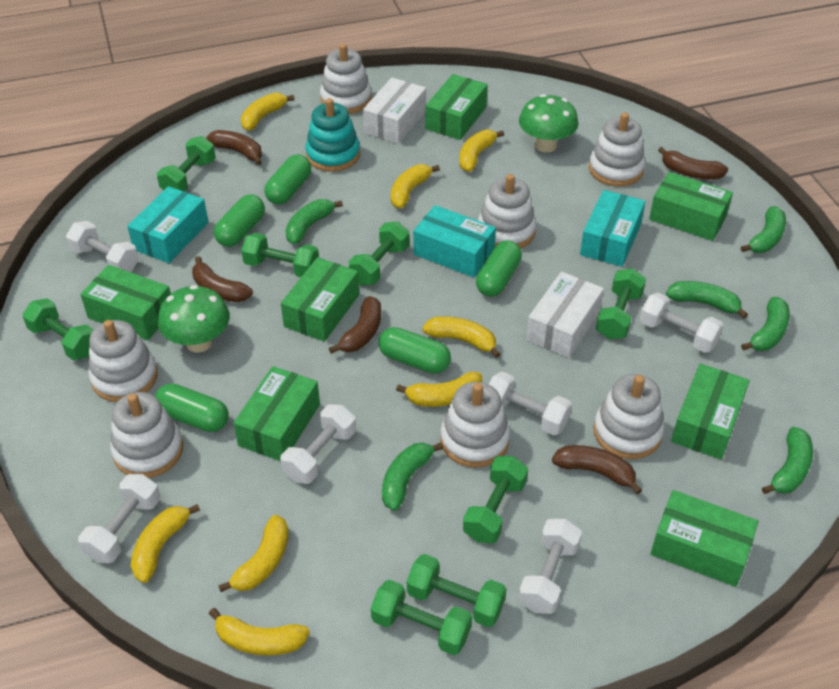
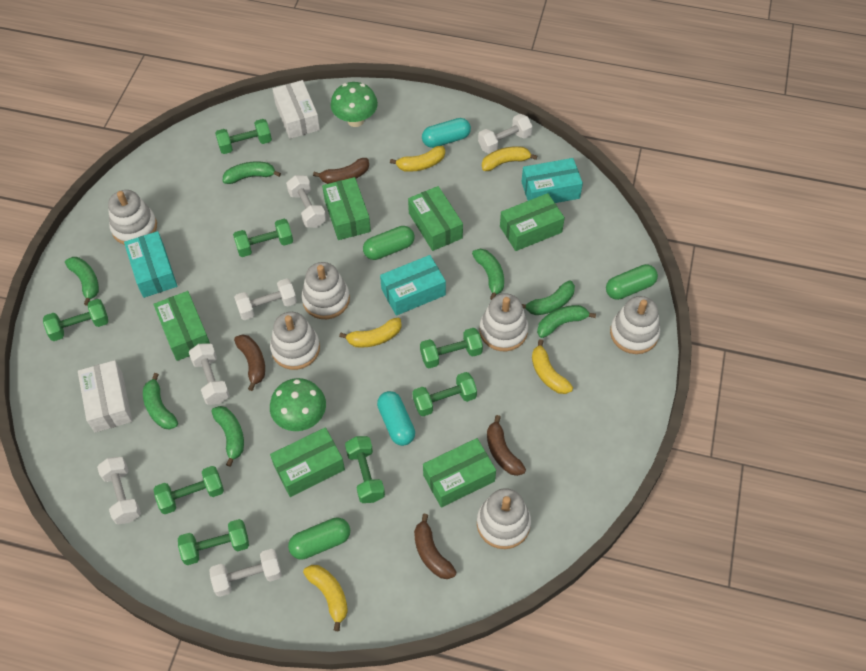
brown banana: [192,256,253,302] [206,130,262,165] [329,296,381,354] [552,445,642,494] [658,147,728,179] = 5 -> [234,334,265,391] [313,158,369,184] [414,514,457,579] [487,415,526,476] = 4
green banana: [285,199,343,245] [382,442,444,511] [666,281,748,319] [741,206,786,253] [741,297,790,351] [762,427,813,494] = 6 -> [65,257,99,306] [143,373,178,429] [211,406,244,467] [223,161,281,184] [472,249,504,300] [522,280,575,315] [537,305,596,338] = 7
green box: [80,265,171,340] [234,366,320,461] [281,257,359,342] [425,74,487,140] [649,172,733,241] [650,490,759,587] [671,364,750,460] = 7 -> [153,291,210,361] [270,427,345,497] [322,177,371,240] [408,186,463,251] [423,438,496,508] [500,193,565,251] = 6
green capsule: [155,383,229,432] [214,194,265,247] [264,154,311,205] [379,327,451,374] [476,240,522,297] = 5 -> [288,517,350,560] [363,226,414,260] [606,264,658,300] = 3
turquoise capsule: none = 0 -> [377,391,415,446] [422,118,471,148] = 2
turquoise stacking toy: [305,98,360,172] = 1 -> none = 0
white stacking toy: [88,320,158,402] [110,392,183,478] [320,44,372,114] [440,382,510,468] [478,174,536,249] [589,112,645,186] [593,374,665,459] = 7 -> [108,190,157,245] [270,312,320,370] [301,262,350,319] [477,488,531,549] [479,293,528,351] [610,296,660,354] = 6
yellow banana: [131,504,200,583] [209,608,310,656] [218,515,288,592] [241,93,295,131] [391,164,440,208] [396,372,482,407] [422,316,501,358] [459,130,504,172] = 8 -> [303,565,348,631] [339,318,402,348] [390,146,445,172] [482,146,537,171] [532,339,573,394] = 5

